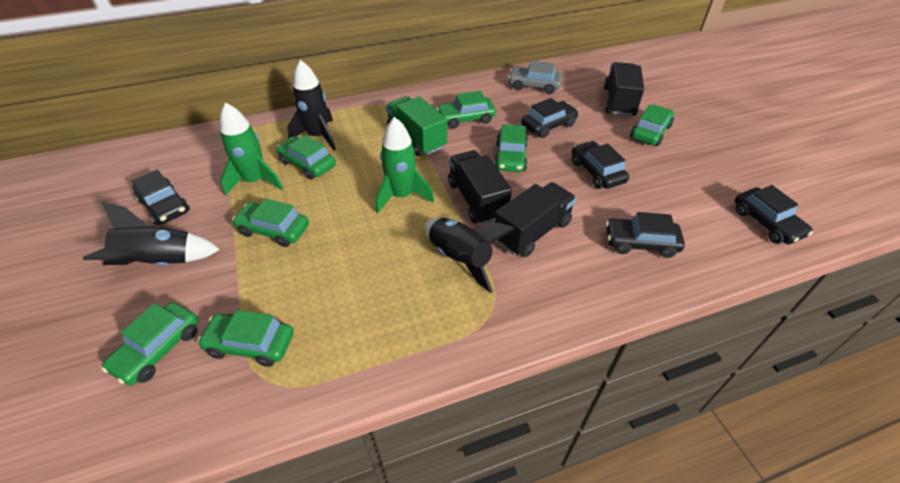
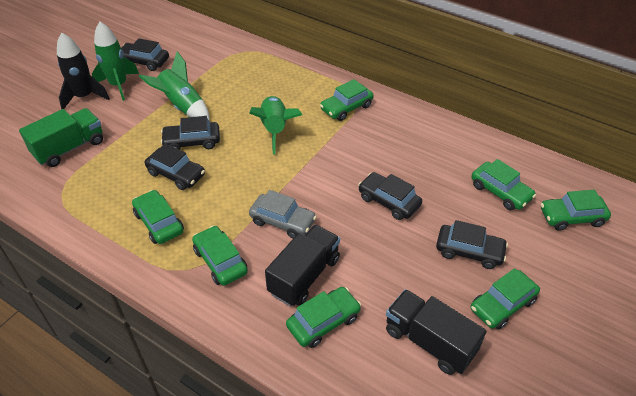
black rocket: [83,202,220,266] [287,60,336,150] [425,218,515,293] = 3 -> [57,33,110,109] = 1
black truck: [448,150,512,225] [494,182,576,257] [604,62,644,117] = 3 -> [265,225,340,306] [386,289,487,375] = 2
green rocket: [220,102,283,195] [376,117,434,213] = 2 -> [92,22,139,101] [139,51,209,120] [249,96,302,155] = 3

